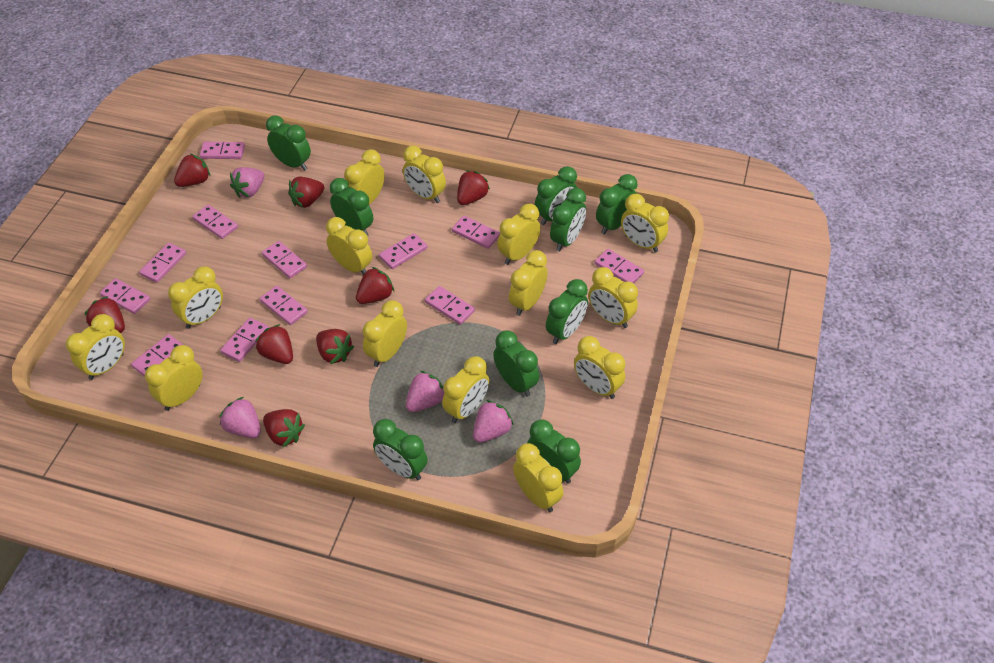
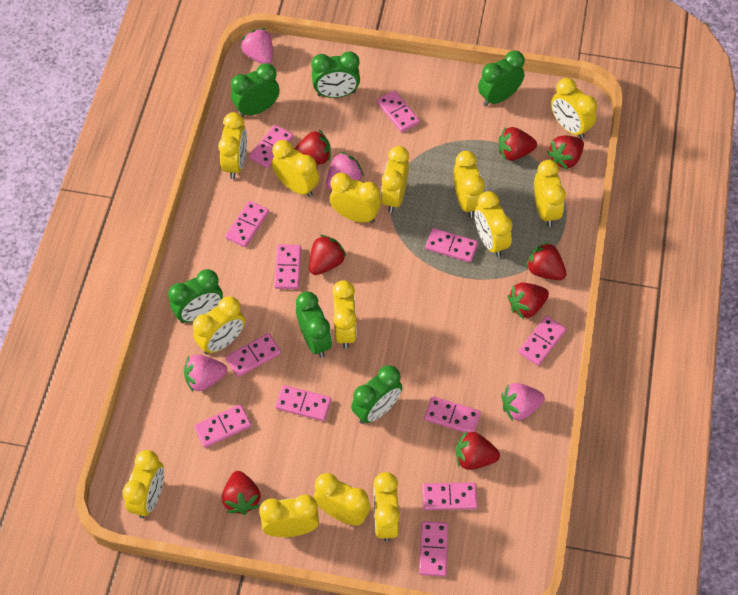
green clock: [266,116,311,171] [330,178,373,236] [373,419,428,480] [493,330,539,397] [527,419,581,484] [535,166,577,225] [546,279,588,344] [550,188,586,252] [596,174,638,234] = 9 -> [168,269,223,323] [231,63,280,117] [296,292,332,358] [311,51,360,98] [351,365,402,424] [478,50,525,106] = 6

